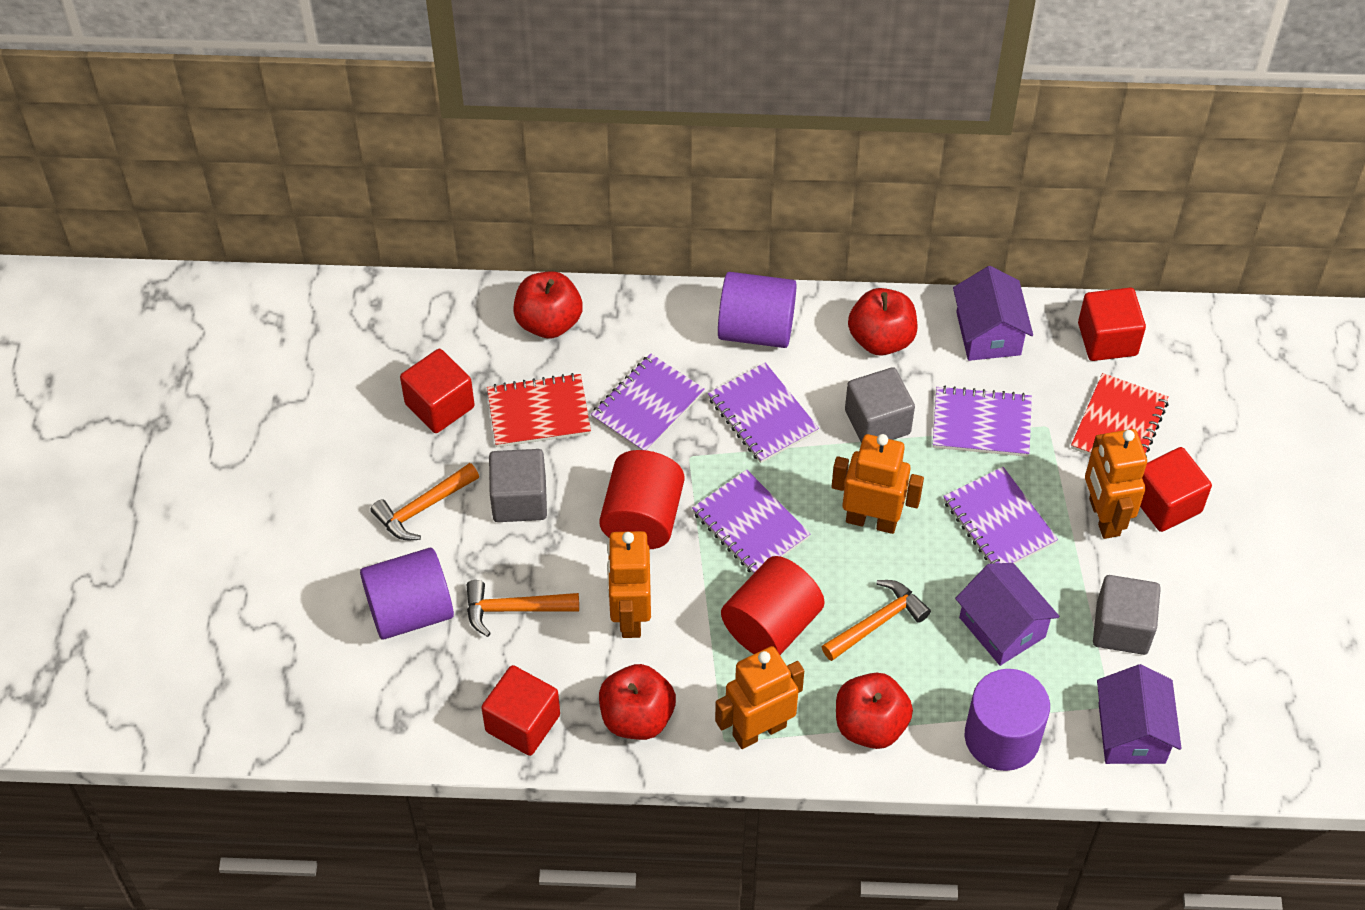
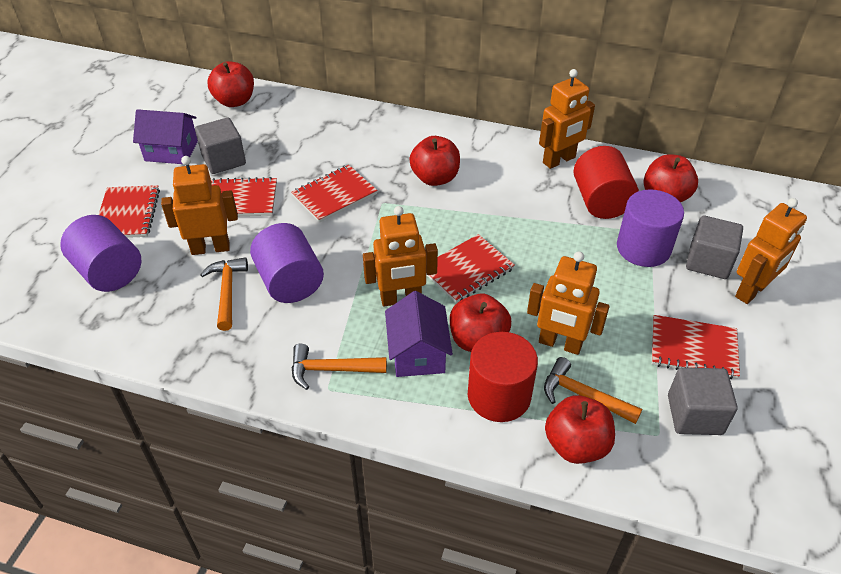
orange robot: [607,531,651,638] [715,646,804,749] [832,434,924,534] [1085,429,1147,539] = 4 -> [161,156,238,255] [363,206,438,306] [527,252,610,355] [539,69,595,169] [735,198,807,304] = 5
purple house: [953,266,1033,361] [955,563,1060,666] [1097,664,1181,764] = 3 -> [133,109,198,164] [385,291,453,377] = 2
purple notebook: [591,354,705,451] [692,469,810,574] [708,362,819,463] [933,386,1032,457] [943,467,1058,564] = 5 -> none = 0
red apple: [513,271,583,338] [599,664,676,740] [836,673,913,749] [848,288,918,356] = 4 -> [207,61,254,107] [410,136,460,186] [450,294,511,352] [545,395,615,464] [644,154,698,202] = 5
red cube: [400,349,475,433] [481,665,560,756] [1078,288,1146,361] [1140,447,1212,532] = 4 -> none = 0
red notebook: [487,373,591,447] [1071,373,1169,457] = 2 -> [99,185,160,238] [211,177,277,216] [291,165,378,222] [426,234,515,303] [652,315,740,379] = 5

